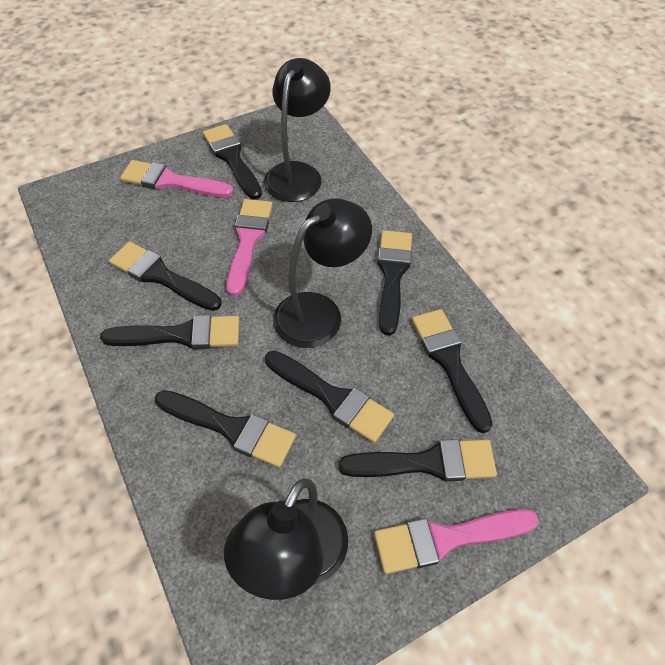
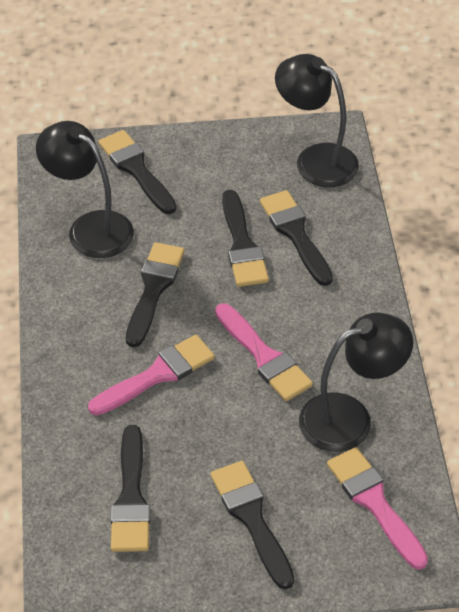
black brush: [100,315,239,349] [109,241,222,311] [155,390,296,468] [203,124,262,199] [265,351,394,443] [339,439,497,482] [378,230,412,335] [412,309,492,433] = 8 -> [98,130,176,214] [111,425,150,552] [126,242,185,347] [211,461,294,589] [222,190,269,287] [260,190,333,286] = 6

